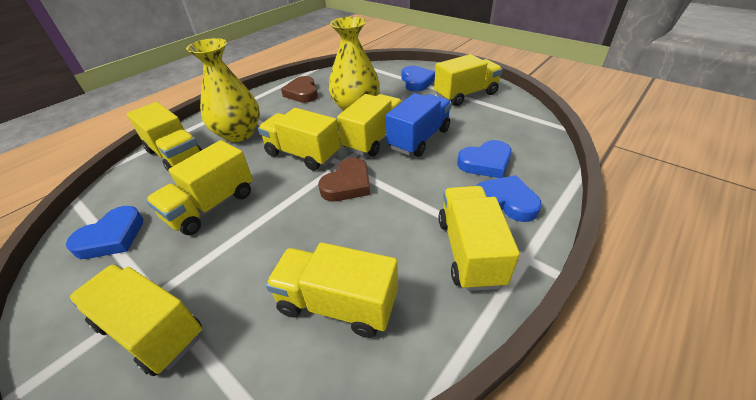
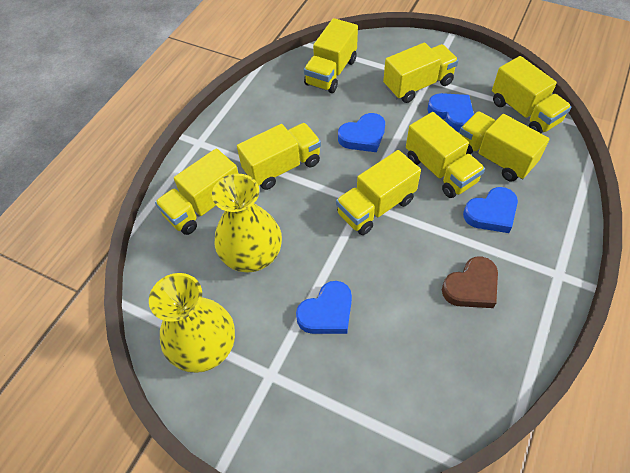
blue truck: [386,93,452,157] = 1 -> none = 0
brown heart: [281,76,318,103] [318,158,370,201] = 2 -> [442,256,498,308] = 1

